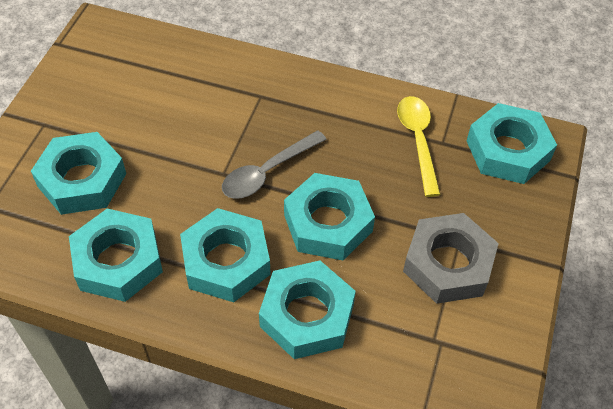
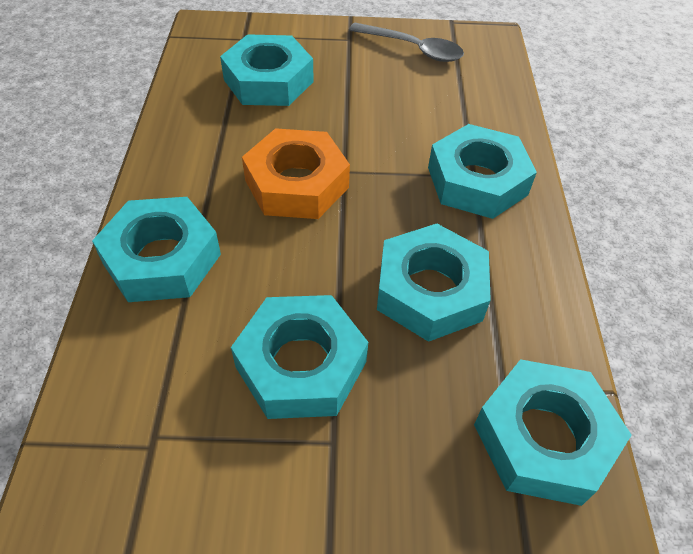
grey nut: [403,213,499,304] = 1 -> none = 0
orange nut: none = 0 -> [242,128,350,219] = 1
yellow spoon: [397,96,441,197] = 1 -> none = 0

